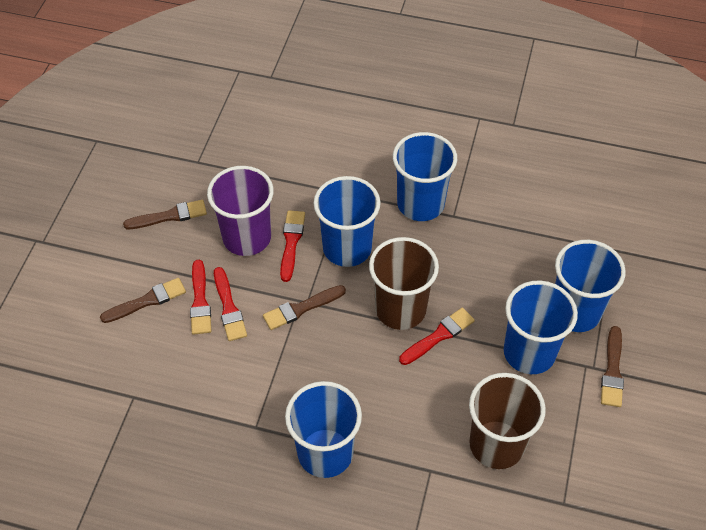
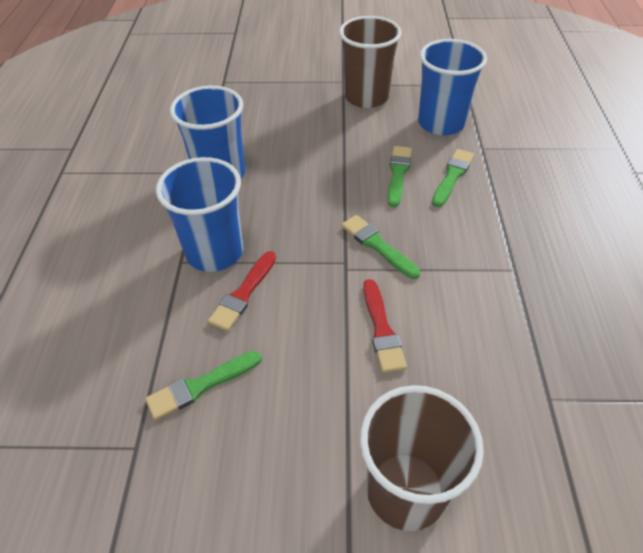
blue cup: [285,381,362,478] [313,176,381,267] [393,132,457,221] [503,281,578,374] [555,240,626,332] = 5 -> [156,157,243,272] [170,86,245,179] [418,39,487,135] = 3
brown brush: [100,278,186,323] [123,200,207,229] [263,285,346,330] [601,326,624,407] = 4 -> none = 0
green brush: none = 0 -> [145,351,262,420] [341,215,420,279] [387,146,412,207] [432,149,474,207] = 4
purple cup: [207,166,274,256] = 1 -> none = 0
red brush: [190,260,211,335] [214,267,247,341] [280,210,305,282] [399,307,475,365] = 4 -> [208,251,276,331] [363,279,407,373] = 2

